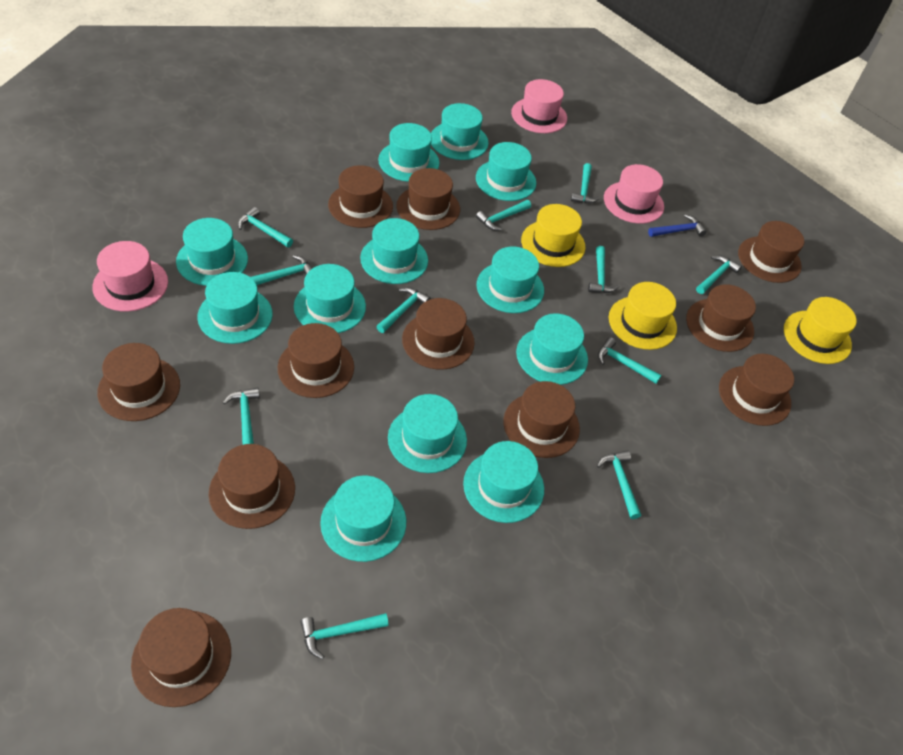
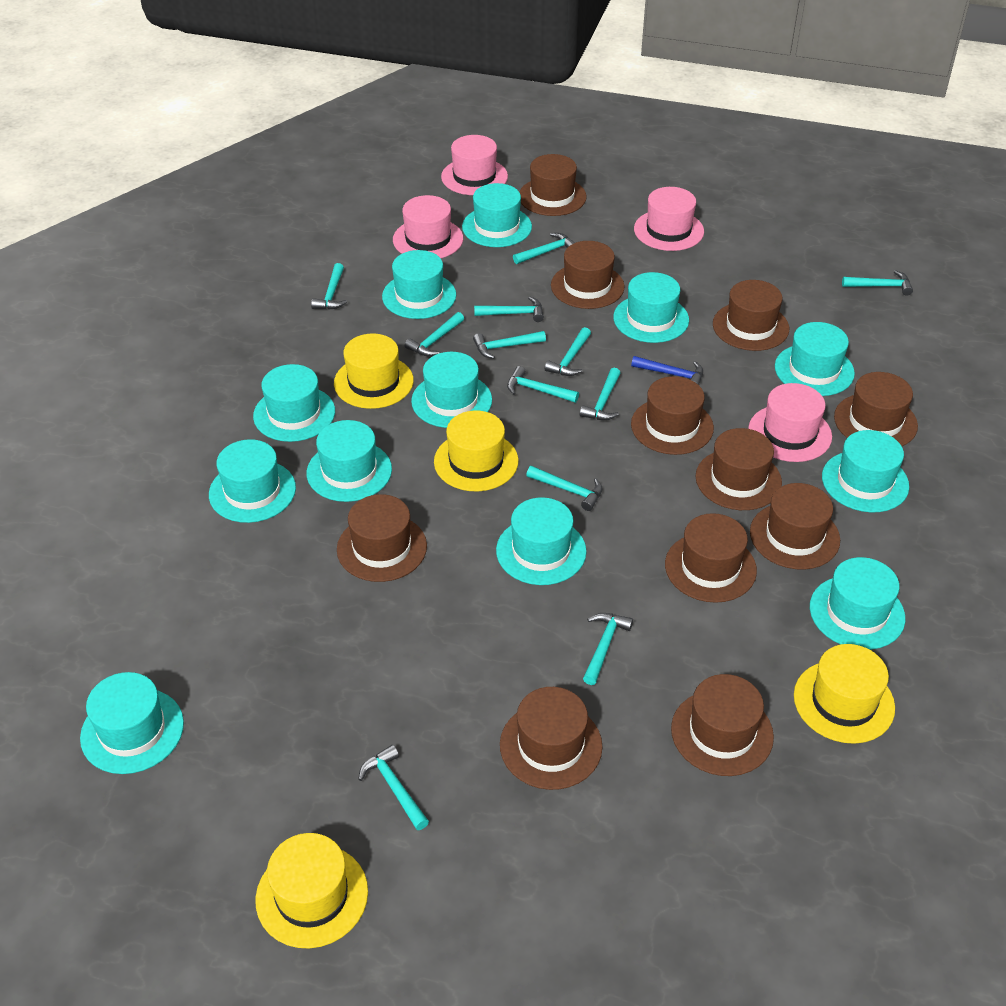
pink hat: [92,241,168,312] [511,79,567,133] [604,164,664,224] = 3 -> [393,195,463,258] [441,135,508,195] [634,187,704,251] [748,383,832,462] = 4
turquoise hammer: [223,387,260,445] [238,207,293,247] [251,255,312,285] [301,613,389,659] [376,287,431,333] [476,200,531,231] [571,163,600,204] [588,246,619,293] [597,450,641,519] [598,337,661,384] [696,256,742,294] = 11 -> [311,263,347,310] [358,745,429,830] [405,312,464,356] [473,331,546,359] [474,296,544,322] [507,366,579,403] [513,233,575,264] [526,466,602,511] [545,327,591,376] [580,368,620,420] [583,613,633,685] [842,270,913,296] = 12
yellow hat: [521,204,585,267] [609,282,677,350] [784,297,856,364] = 3 -> [255,833,368,948] [334,333,414,409] [434,410,519,491] [794,644,895,744] = 4

